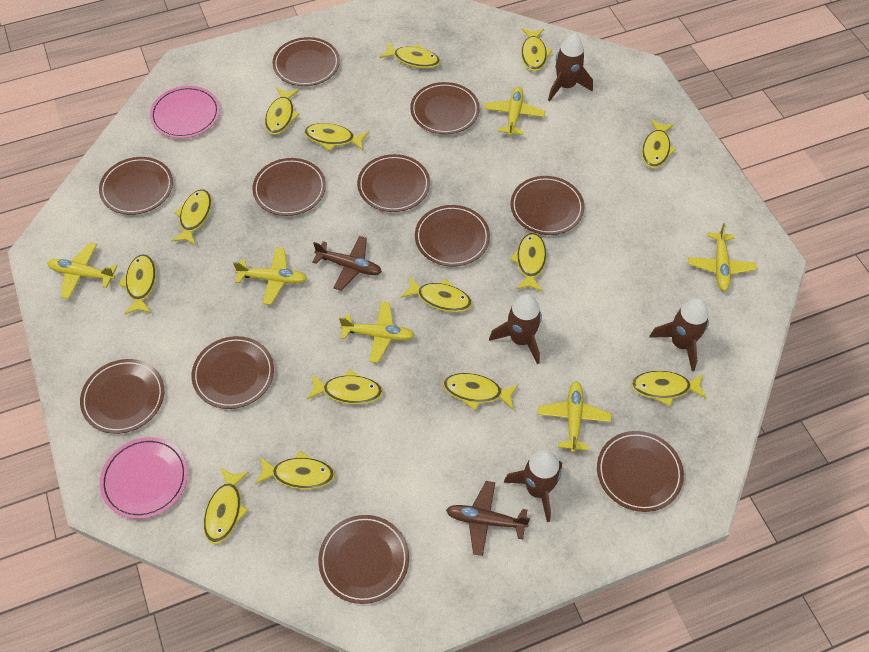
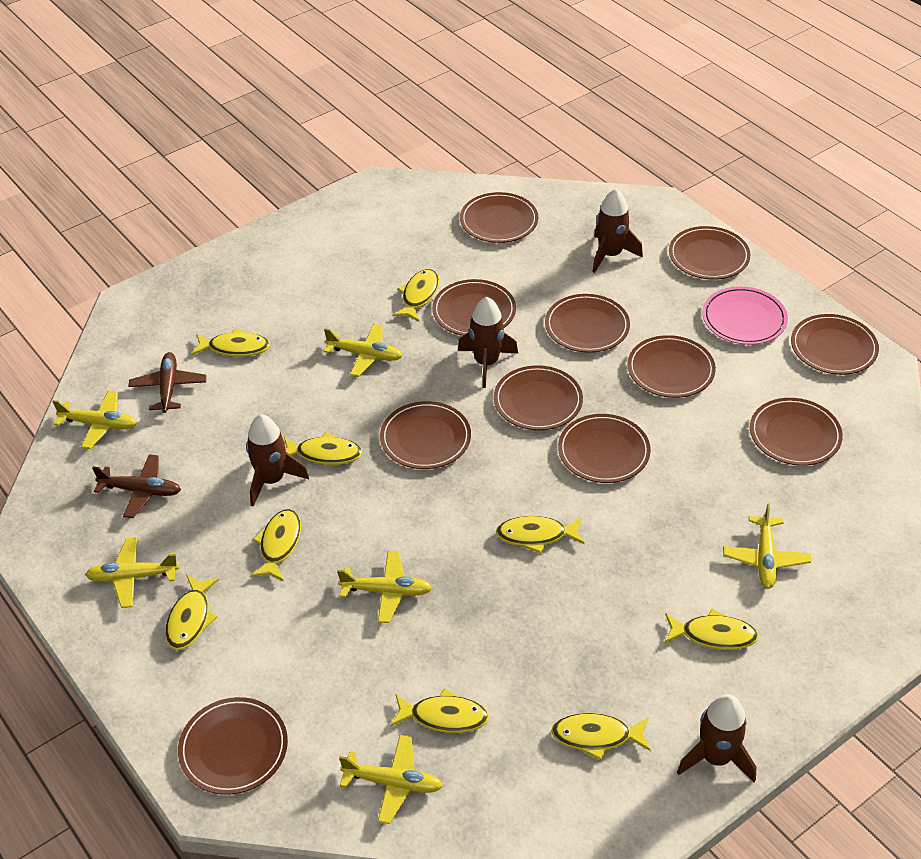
pink plate: [100,437,188,519] [150,86,220,138] = 2 -> [702,286,788,345] = 1
yellow fish: [118,254,156,315] [171,189,212,245] [204,467,249,544] [255,451,335,489] [265,87,300,135] [304,123,369,151] [307,369,383,404] [379,42,440,69] [401,276,472,312] [443,373,518,410] [510,233,547,292] [521,28,552,71] [631,371,707,406] [642,119,677,168] = 14 -> [165,574,219,650] [191,328,270,357] [251,509,301,581] [284,432,363,465] [390,688,489,733] [392,269,439,322] [496,516,584,554] [551,713,651,760] [664,609,759,650] = 9

